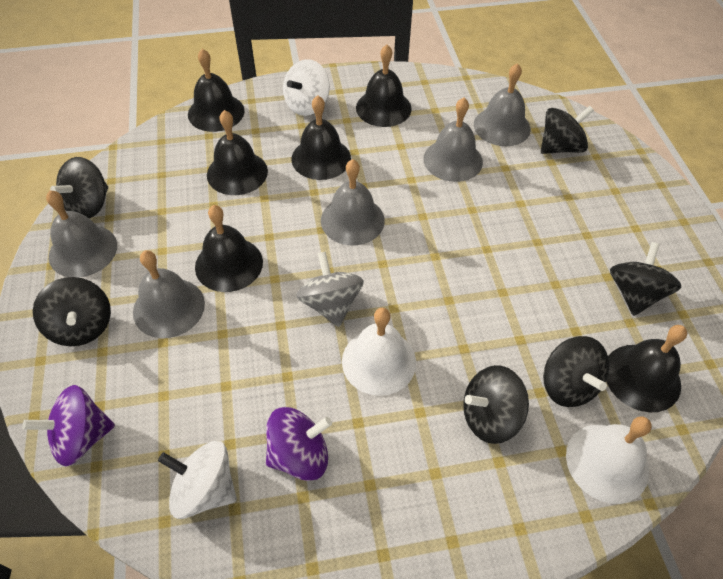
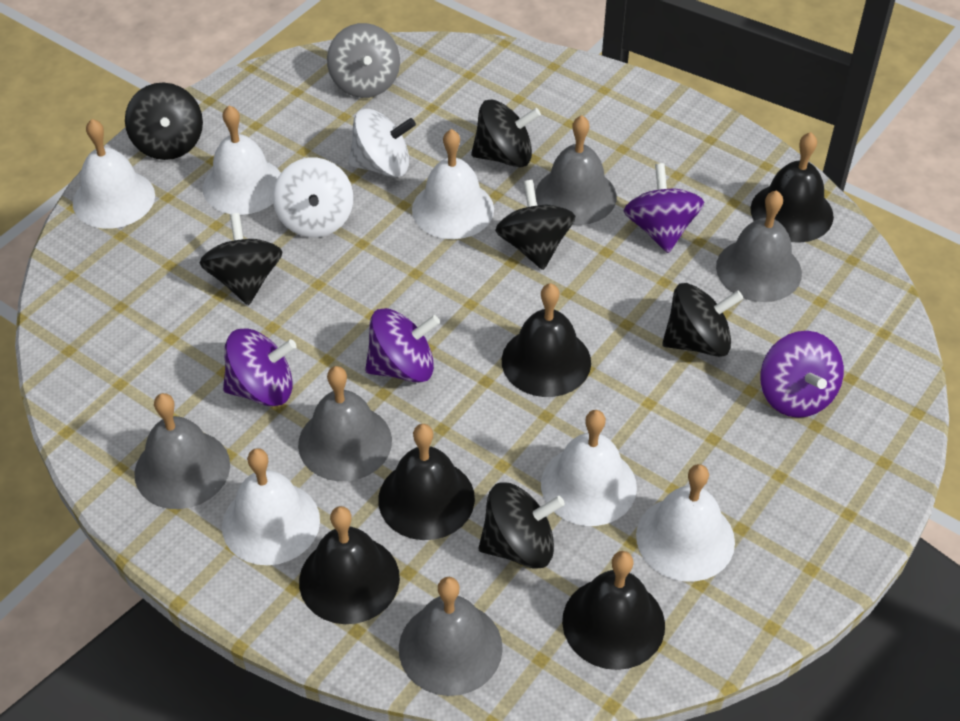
black bell: [188,49,245,132] [195,205,263,292] [207,110,268,195] [292,95,351,180] [356,44,411,127] [606,325,687,412] = 6 -> [299,506,400,624] [378,424,475,540] [502,283,591,397] [562,551,665,670] [751,132,834,243] = 5
purple spinning top: [22,385,115,466] [266,407,332,481] = 2 -> [223,328,296,407] [365,308,440,383] [624,163,704,253] [761,331,844,418] = 4
white bell: [342,308,416,396] [566,416,652,504] = 2 -> [73,119,155,229] [203,105,281,215] [222,448,320,565] [412,129,494,239] [541,410,637,526] [636,464,735,581] = 6

